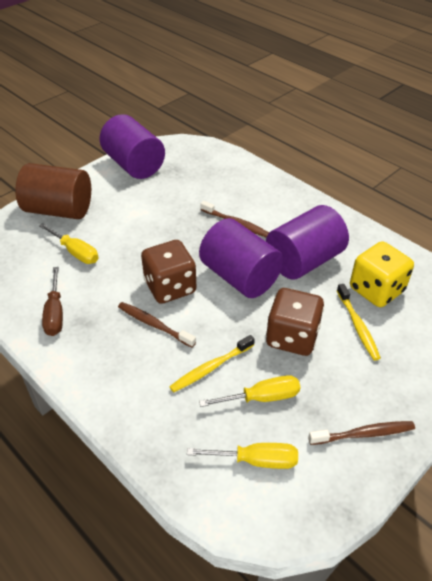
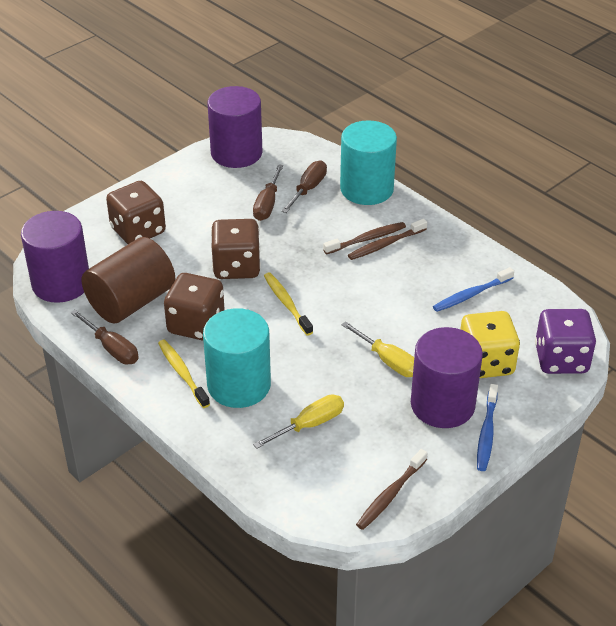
blue toothbrush: none = 0 -> [433,267,514,312] [477,384,498,471] = 2
brown dice: [141,240,197,304] [266,288,324,356] = 2 -> [106,181,166,244] [164,273,225,341] [211,219,261,279] = 3
brown screwdriver: [42,267,63,336] = 1 -> [71,309,139,365] [253,164,283,221] [281,160,327,213] = 3
purple dice: none = 0 -> [535,309,596,374] = 1
turquoise cylinder: none = 0 -> [203,308,271,408] [340,120,397,205] = 2
yellow screwdriver: [39,223,99,264] [187,443,298,469] [199,375,300,407] = 3 -> [253,395,344,449] [341,321,414,377] = 2

